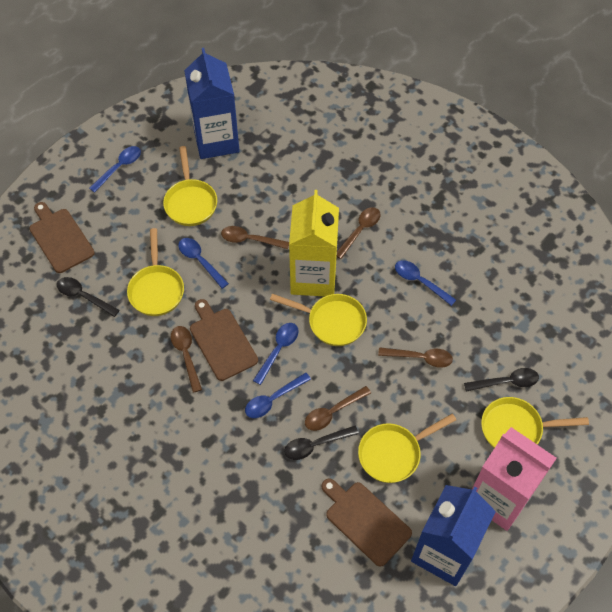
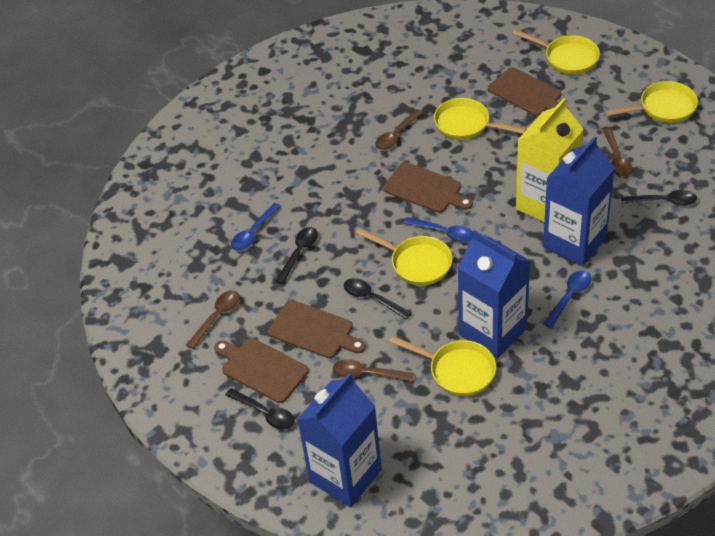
black spoon: [57,277,119,317] [284,426,359,460] [464,368,539,392] = 3 -> [225,388,295,430] [275,227,318,284] [344,278,412,319] [621,190,697,206] = 4
blue carton: [184,48,240,159] [411,485,496,586] = 2 -> [297,373,382,507] [457,230,530,359] [543,136,615,266] = 3
blue spoon: [89,146,141,193] [178,238,229,289] [245,373,311,418] [253,323,299,385] [395,260,456,306] = 5 -> [231,203,281,251] [403,217,473,242] [543,270,591,328] = 3
brown cutting board: [29,202,95,273] [190,299,258,381] [322,478,412,567] = 3 -> [214,338,309,403] [268,300,366,358] [383,162,473,213] [488,67,569,116] = 4
brown spoon: [171,326,202,393] [221,226,289,249] [305,386,371,431] [337,207,380,259] [378,347,453,368] = 5 -> [186,290,240,349] [333,359,414,381] [375,109,423,150] [603,128,632,177] = 4
pink carton: [472,427,557,531] = 1 -> none = 0

